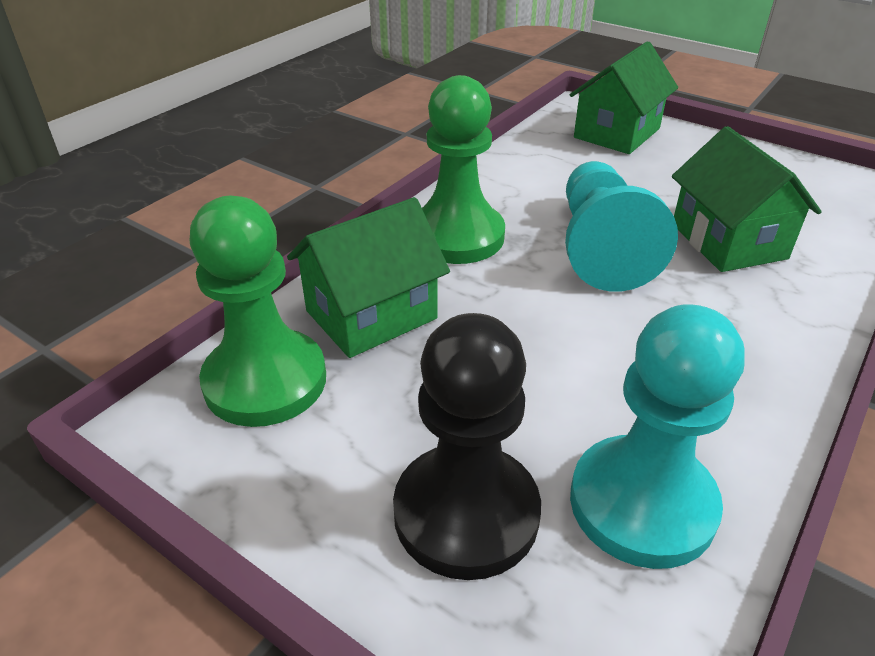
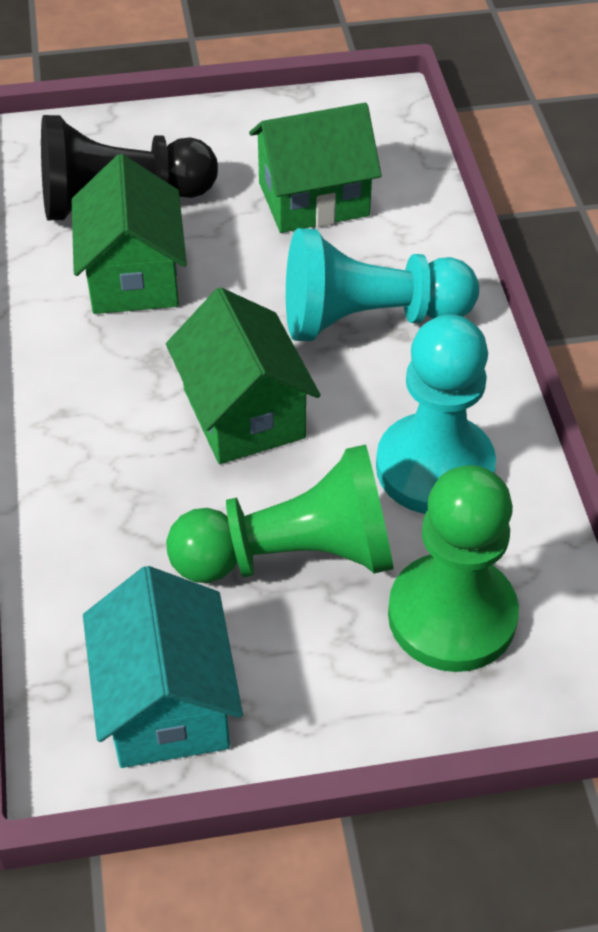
turquoise house: none = 0 -> [83,566,243,768] = 1

